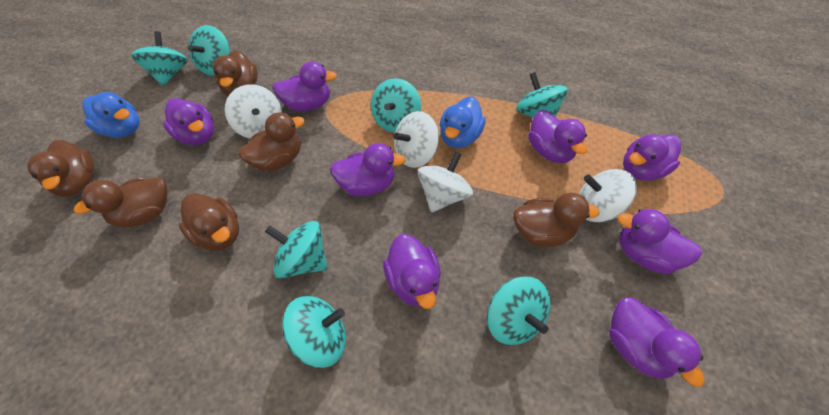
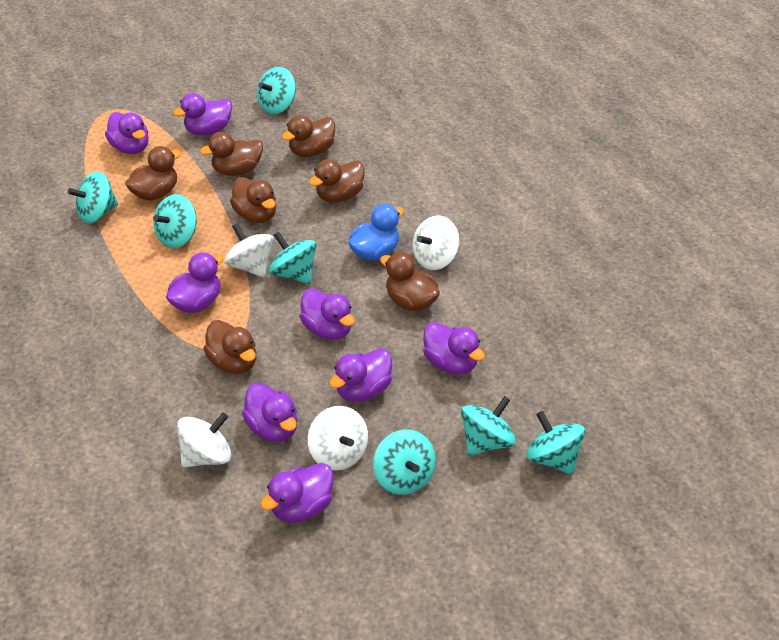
blue duck: [82,92,140,138] [440,97,486,148] = 2 -> [349,204,404,261] = 1
brown duck: [27,140,94,197] [74,177,168,228] [179,193,239,251] [213,50,258,96] [239,113,305,171] [513,192,600,247] = 6 -> [125,146,181,201] [200,132,263,176] [203,320,256,374] [230,177,276,223] [282,115,335,157] [309,159,364,203] [380,252,440,311] = 7

